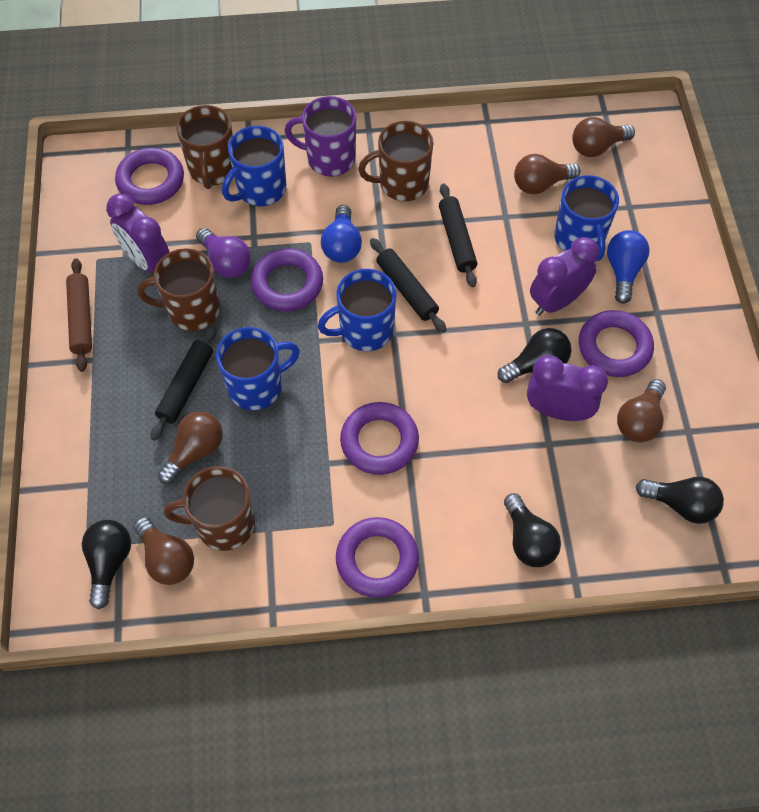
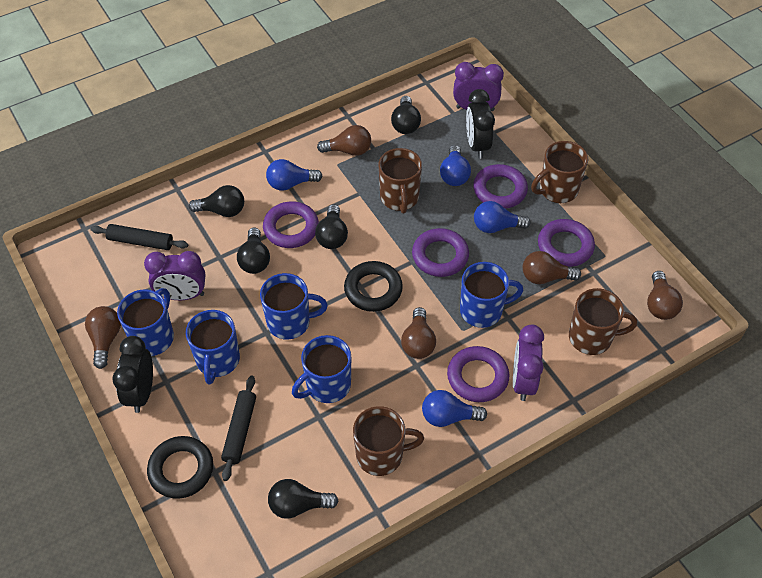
black clock: none = 0 -> [112,336,153,413] [466,89,495,159] = 2
black light bulb: [82,520,131,609] [498,328,571,383] [504,493,561,567] [636,477,724,524] = 4 -> [189,185,244,217] [237,228,270,274] [268,479,338,519] [315,204,348,249] [391,96,421,134] = 5
black ring: none = 0 -> [147,436,213,499] [344,261,403,312] = 2
black rolling pin: [151,326,216,441] [370,238,446,333] [439,184,477,287] = 3 -> [91,224,188,250] [221,376,256,481] = 2
blue light bulb: [321,205,362,263] [607,230,650,304] = 2 -> [266,159,322,191] [422,390,487,427] [440,145,471,186] [474,201,530,233] = 4
blue mug: [216,327,300,410] [222,126,286,206] [318,269,396,351] [554,175,619,261] = 4 -> [117,288,174,356] [186,310,240,384] [260,273,328,340] [292,335,351,403] [460,262,523,328] = 5
brown rolling pin: [66,258,92,372] = 1 -> none = 0
purple light bulb: [196,228,251,278] = 1 -> none = 0
purple mug: [285,96,356,177] = 1 -> none = 0

